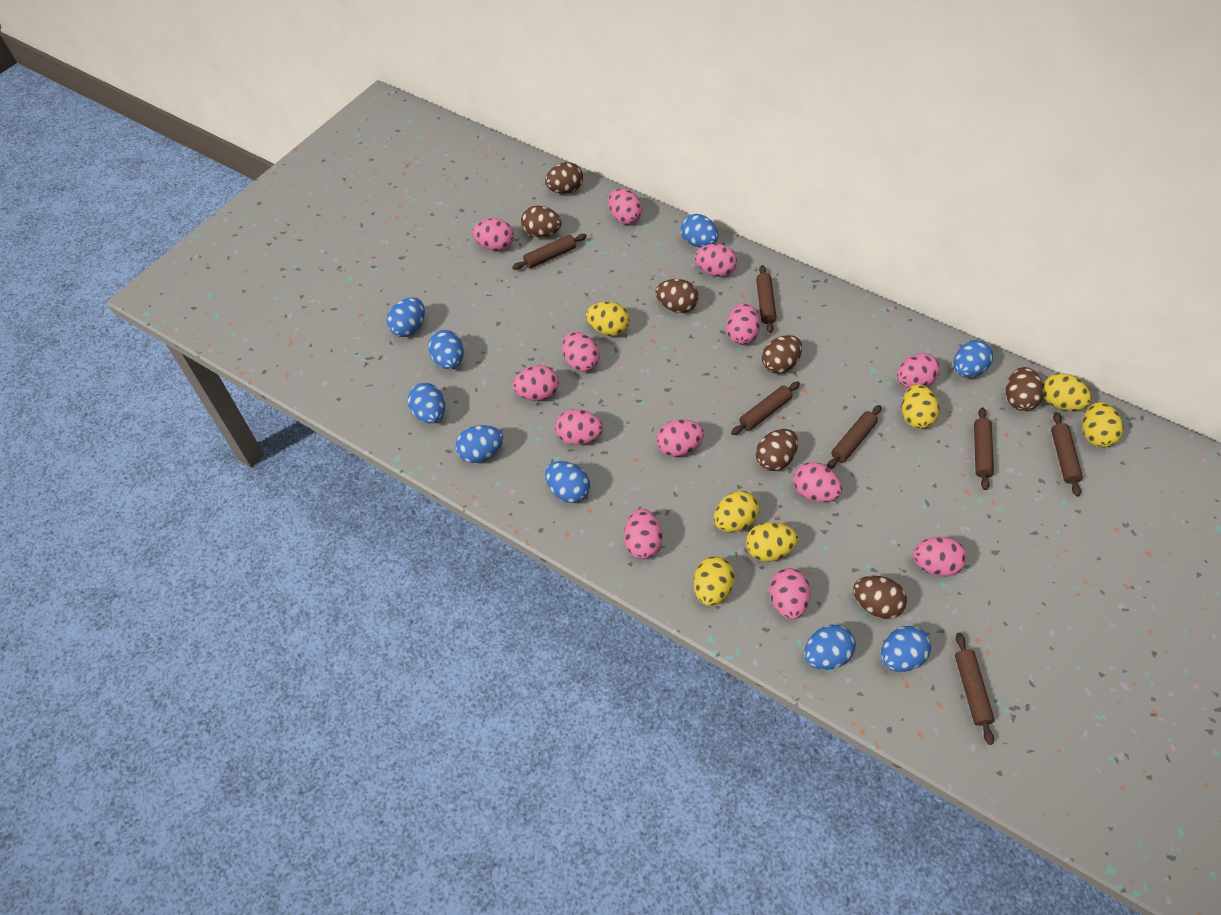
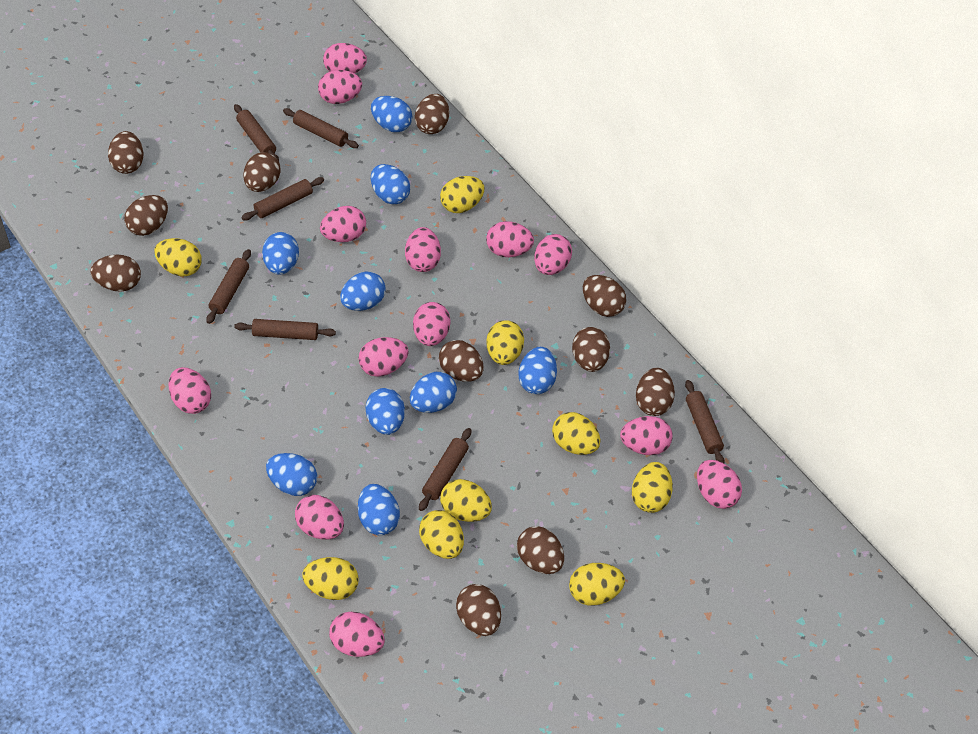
brown egg: [521,206,562,237] [545,162,583,194] [655,279,699,313] [756,429,798,471] [762,335,802,374] [853,576,907,619] [1006,367,1044,411] = 7 -> [90,255,141,292] [108,131,143,174] [124,195,168,236] [243,152,281,192] [415,94,449,134] [439,340,484,382] [456,584,501,636] [517,526,564,574] [572,327,610,372] [583,275,626,317] [636,368,675,416] = 11
yellow egg: [586,302,630,336] [694,556,735,606] [714,491,759,532] [746,522,798,562] [902,384,939,429] [1043,373,1092,411] [1082,402,1123,448] = 7 -> [154,238,202,277] [302,557,359,600] [419,510,464,559] [440,176,484,213] [440,479,492,522] [486,320,524,365] [552,412,600,455] [569,563,625,606] [632,462,673,513] = 9

